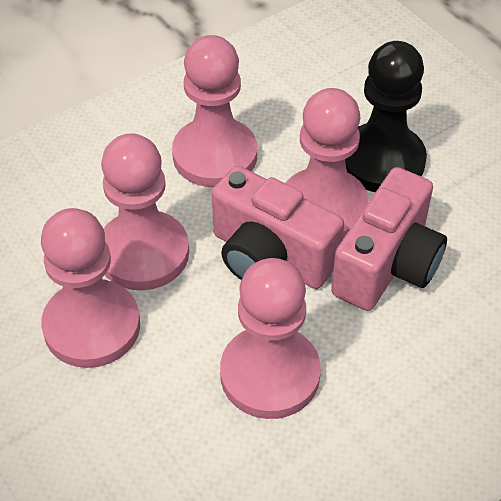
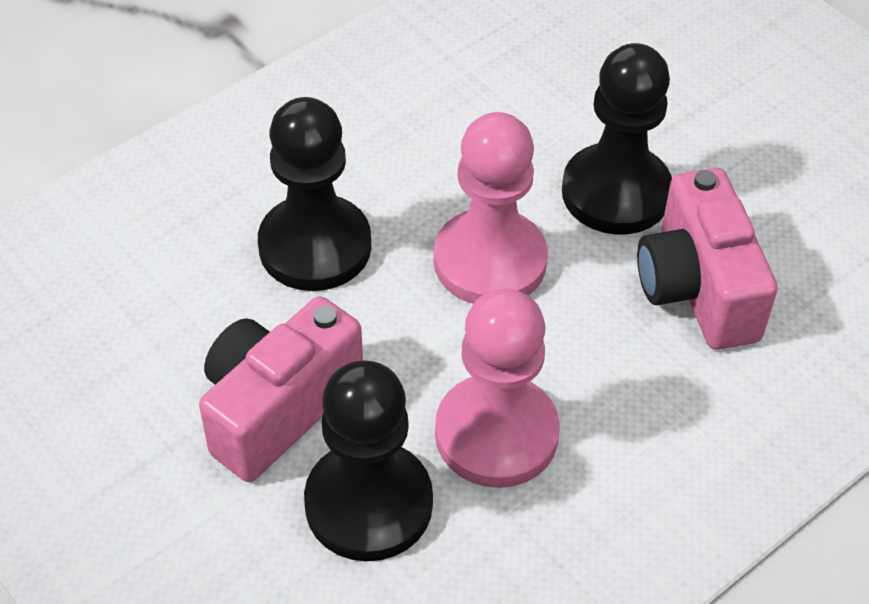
black pawn: [345,41,427,192] = 1 -> [258,97,371,291] [304,360,433,561] [562,43,672,235] = 3
pink pawn: [41,208,140,368] [101,133,189,290] [172,35,257,187] [220,258,321,419] [286,88,369,239] = 5 -> [434,112,548,304] [435,289,560,488] = 2

